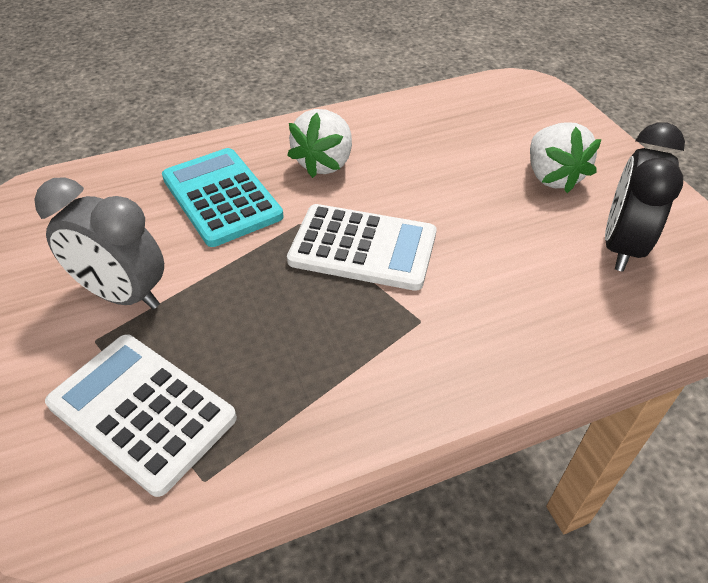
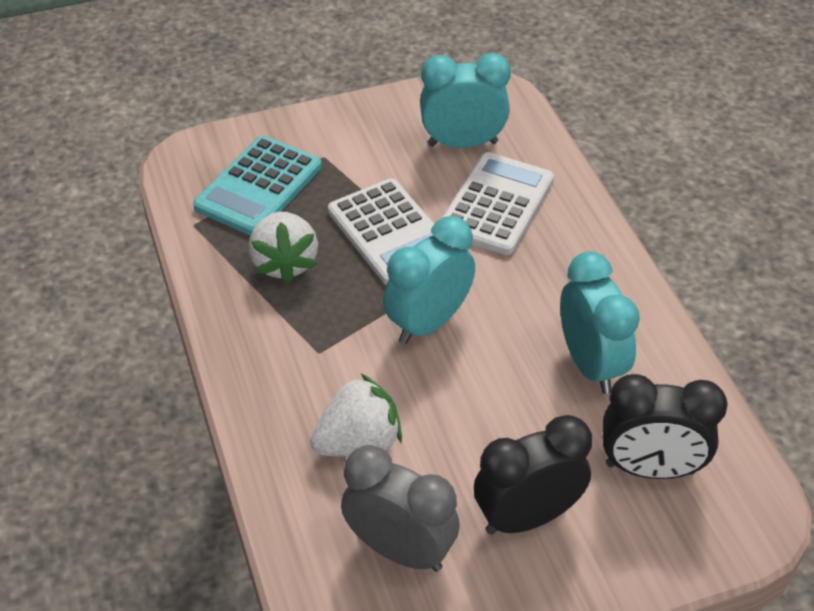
black clock: [605,122,685,272] = 1 -> [474,415,592,535] [603,374,728,479] = 2
turquoise clock: none = 0 -> [383,216,475,344] [420,53,511,148] [560,251,640,394] = 3

